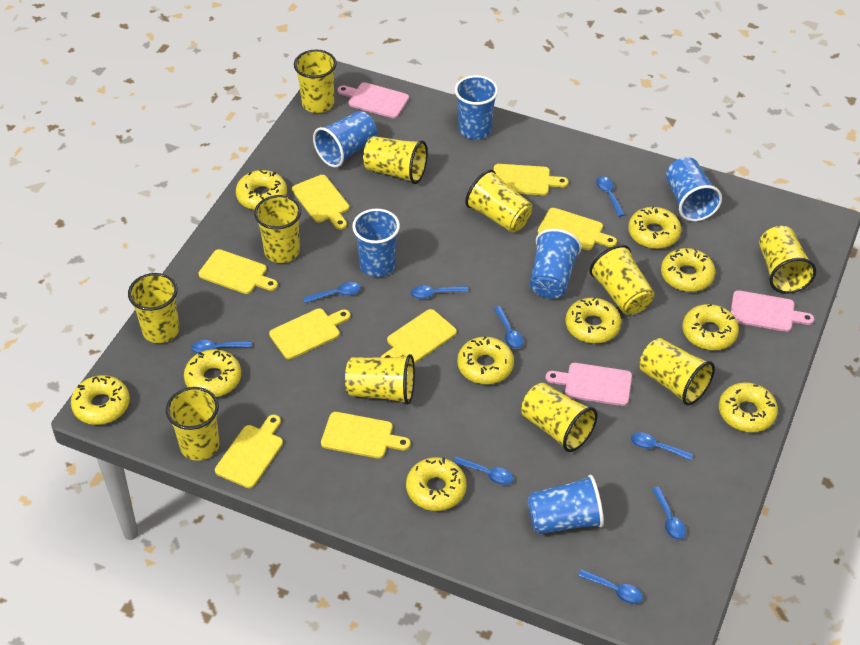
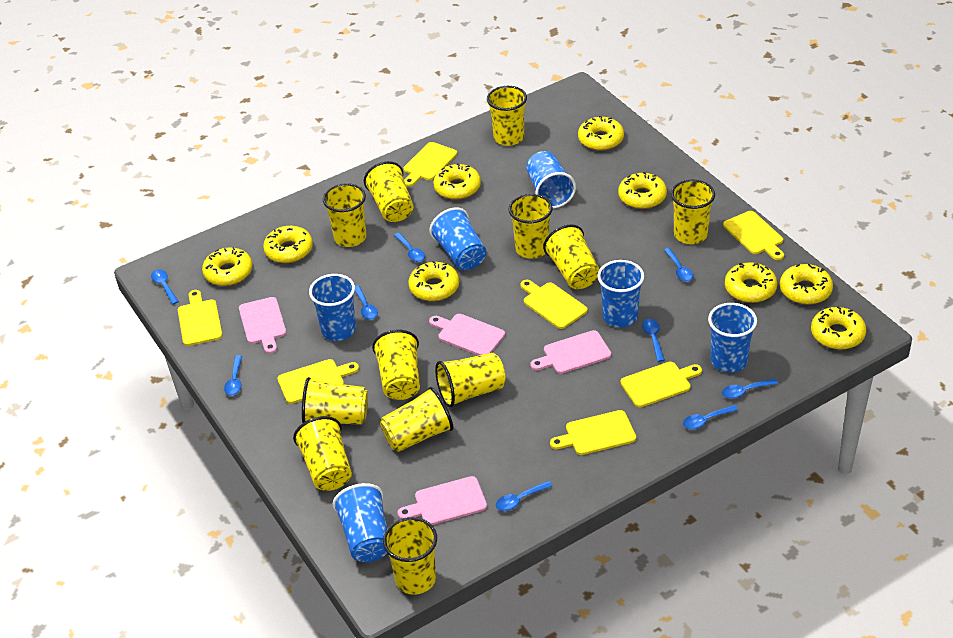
pink cutting board: [337,82,409,119] [546,363,632,406] [731,290,814,332] = 3 -> [239,297,286,354] [398,476,487,525] [429,314,505,355] [530,330,611,374] = 4
yellow cup: [128,273,179,343] [166,387,220,461] [254,195,301,263] [294,50,337,113] [345,354,415,404] [363,136,428,184] [465,170,532,233] [521,383,597,452] [589,245,655,315] [640,338,715,405] [759,226,816,294] = 11 -> [293,416,352,491] [302,377,368,425] [323,183,367,247] [364,161,413,222] [372,330,420,400] [380,387,453,452] [383,517,437,595] [435,353,506,408] [487,86,527,146] [508,194,553,259] [543,224,599,289] [671,180,715,244] = 12
yellow cutting board: [199,249,278,294] [215,415,283,488] [269,308,351,359] [292,175,349,230] [321,412,411,459] [381,309,457,363] [494,164,569,195] [538,208,617,250] = 8 -> [178,290,222,346] [277,359,359,404] [403,142,458,187] [520,280,588,329] [550,410,636,455] [620,362,702,408] [723,211,784,260] = 7
yellow donut: [71,375,130,425] [184,349,241,397] [236,170,287,210] [406,457,466,511] [457,336,514,384] [565,297,621,344] [628,206,681,249] [661,248,715,292] [682,304,739,350] [719,382,778,432] = 10 -> [202,247,252,286] [263,226,313,263] [408,261,460,301] [433,163,481,200] [578,116,624,151] [618,172,667,209] [725,262,777,303] [780,264,833,305] [811,306,866,350] = 9

